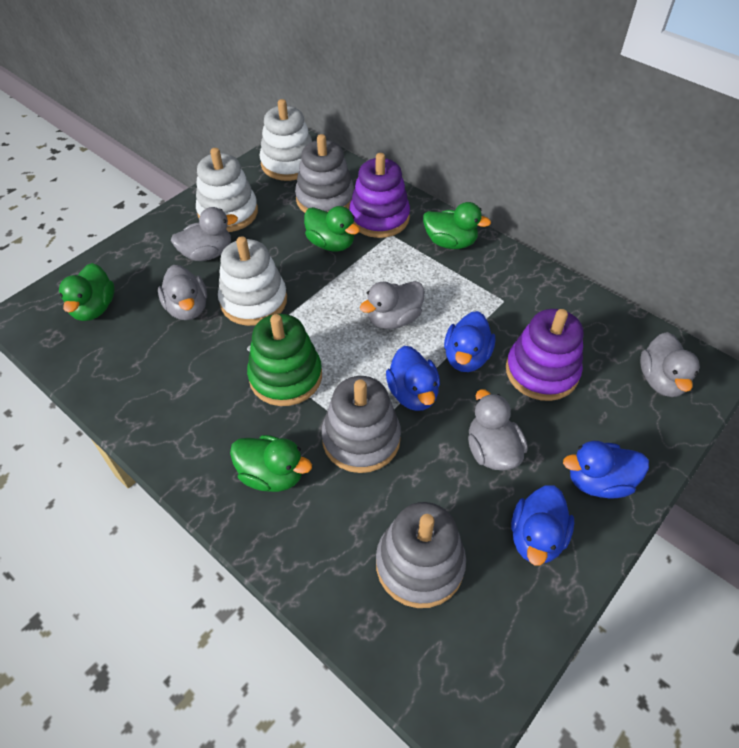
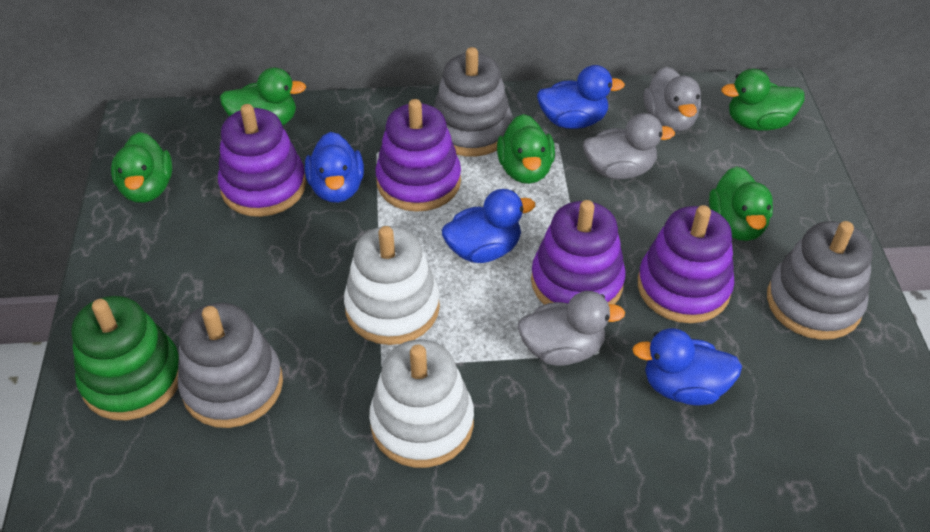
green duck: [59,263,115,321] [230,435,312,492] [304,206,360,252] [423,202,491,249] = 4 -> [111,132,172,203] [220,67,306,126] [497,114,555,184] [709,166,773,241] [721,69,805,131] = 5
grey duck: [158,265,207,320] [171,207,238,261] [360,281,425,329] [468,389,528,470] [640,332,700,397] = 5 -> [517,291,625,366] [583,113,675,179] [644,67,701,132] = 3
purple stacking toy: [349,153,410,238] [506,309,584,401] = 2 -> [218,104,306,217] [376,99,461,212] [531,200,626,305] [638,205,735,323] = 4
white stacking toy: [196,148,258,232] [218,236,287,326] [260,99,312,181] = 3 -> [344,226,440,345] [369,340,474,468] = 2

